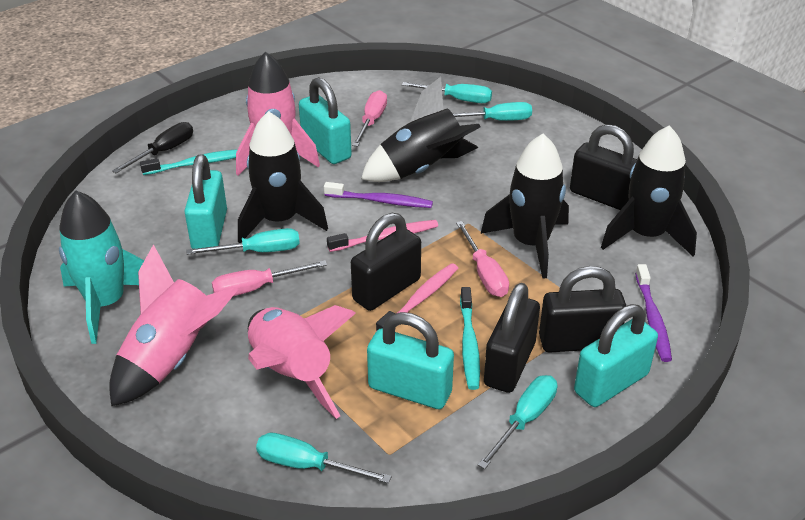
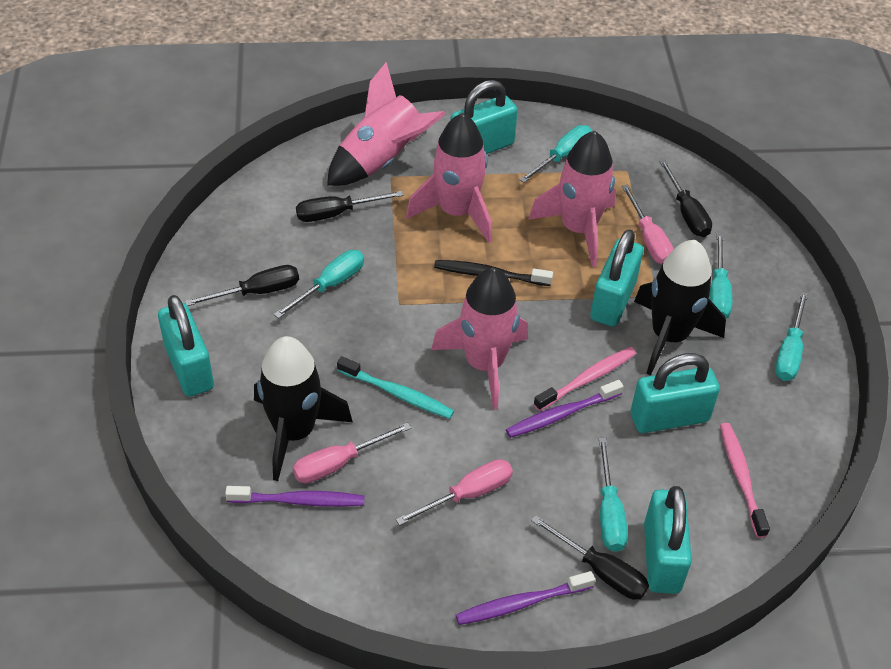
black padlock: [351,213,421,311] [484,283,540,393] [539,266,626,353] [570,124,637,210] = 4 -> none = 0
black rocket: [238,111,328,243] [361,77,480,182] [481,134,569,279] [601,125,697,256] = 4 -> [254,336,353,481] [634,240,726,375] = 2
black screwdriver: [112,122,193,173] = 1 -> [185,265,299,306] [296,191,404,222] [531,515,649,600] [659,159,712,237] = 4
black toothbrush: none = 0 -> [434,260,553,286] = 1
pink rocket: [109,244,238,406] [236,52,320,176] [248,305,356,419] = 3 -> [327,62,446,186] [406,113,492,243] [431,268,528,410] [529,131,616,267] = 4
purple toothbrush: [324,182,433,208] [635,264,672,362] = 2 -> [225,486,364,507] [456,571,595,625] [506,380,624,438] = 3
turquoise padlock: [184,155,227,249] [299,77,352,164] [367,312,454,409] [574,304,658,407] = 4 -> [158,295,214,397] [450,80,518,154] [590,229,643,327] [631,353,720,433] [644,486,692,594] = 5
turquoise rocket: [59,191,144,344] = 1 -> none = 0
turquoise toothbrush: [140,149,238,175] [460,287,480,390] = 2 -> [337,356,454,419] = 1

